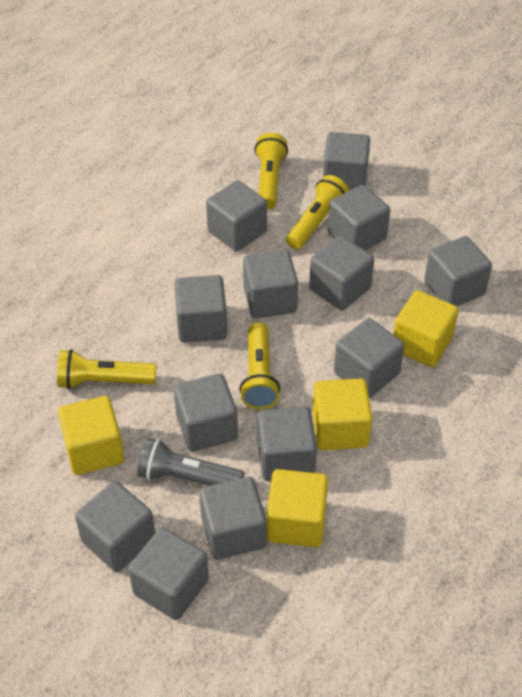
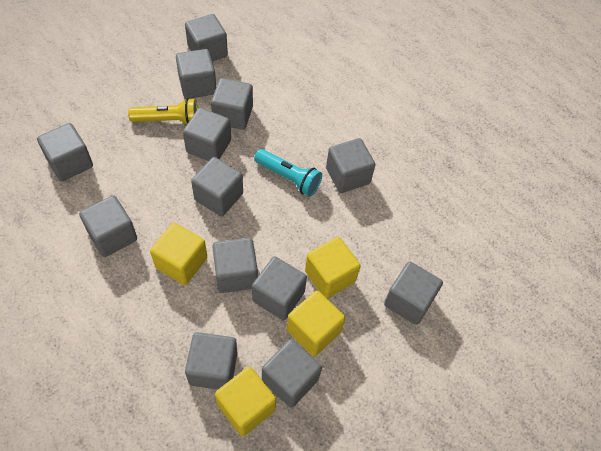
grey flashlight: [137,438,245,486] = 1 -> none = 0
turquoise flashlight: none = 0 -> [254,149,322,197] = 1
yellow flashlight: [57,349,156,389] [240,322,280,409] [254,133,288,210] [286,175,349,250] = 4 -> [128,98,198,125] = 1

